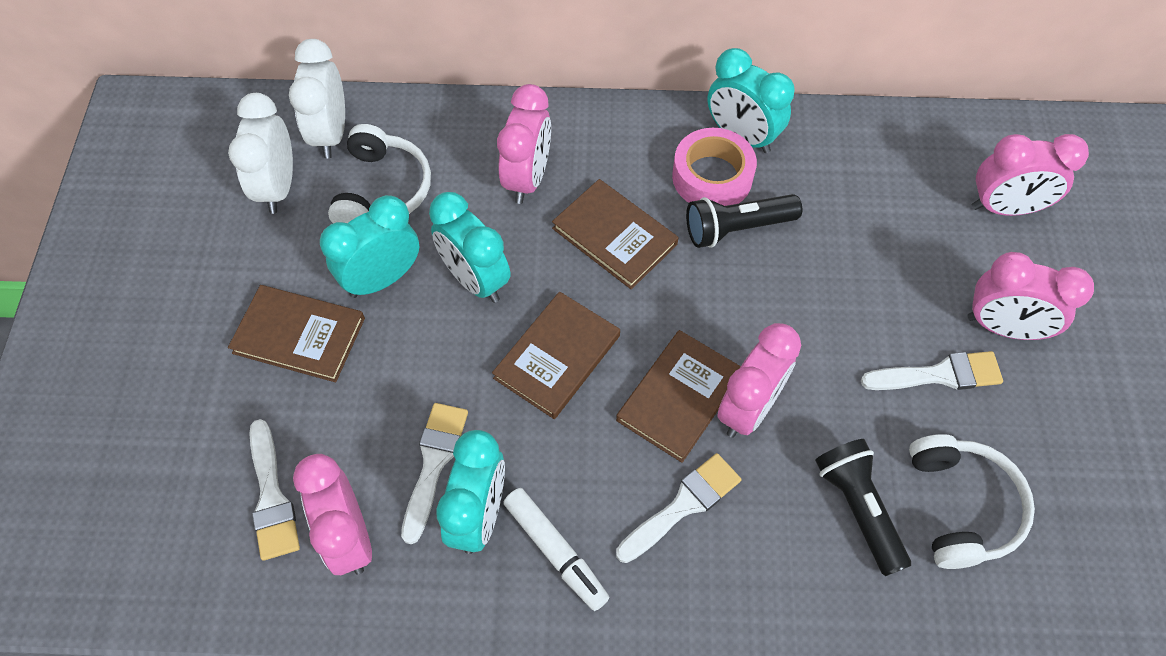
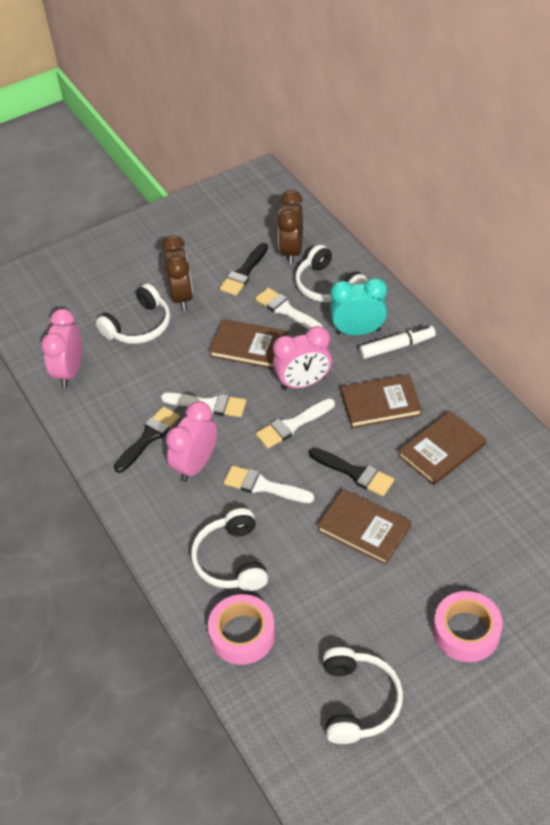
black brush: none = 0 -> [114,406,180,473] [219,243,268,296] [309,448,394,496] = 3
black flashlight: [686,194,802,248] [815,439,911,576] = 2 -> none = 0
brown clock: none = 0 -> [162,235,193,311] [277,190,303,264] = 2
pink clock: [293,454,372,575] [497,84,551,204] [717,323,801,438] [968,252,1094,340] [972,134,1089,216] = 5 -> [41,309,82,388] [166,401,217,482] [273,326,332,390] = 3
pink tape: [672,128,757,206] = 1 -> [208,594,275,665] [433,591,503,662] = 2
turquoise clock: [320,195,419,298] [429,192,510,303] [436,430,505,554] [707,48,795,153] = 4 -> [330,278,387,335] = 1
white clock: [228,93,293,214] [289,39,345,158] = 2 -> none = 0
white headphones: [328,124,431,223] [909,434,1035,569] = 2 -> [96,283,170,344] [191,508,268,591] [295,245,368,302] [323,647,403,744] = 4

